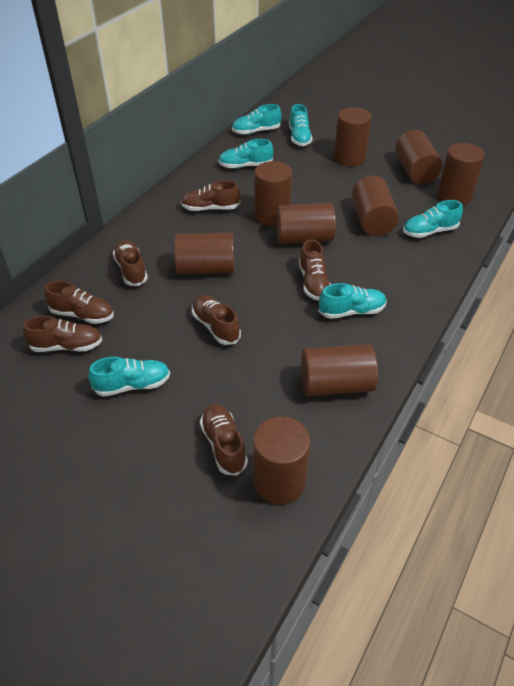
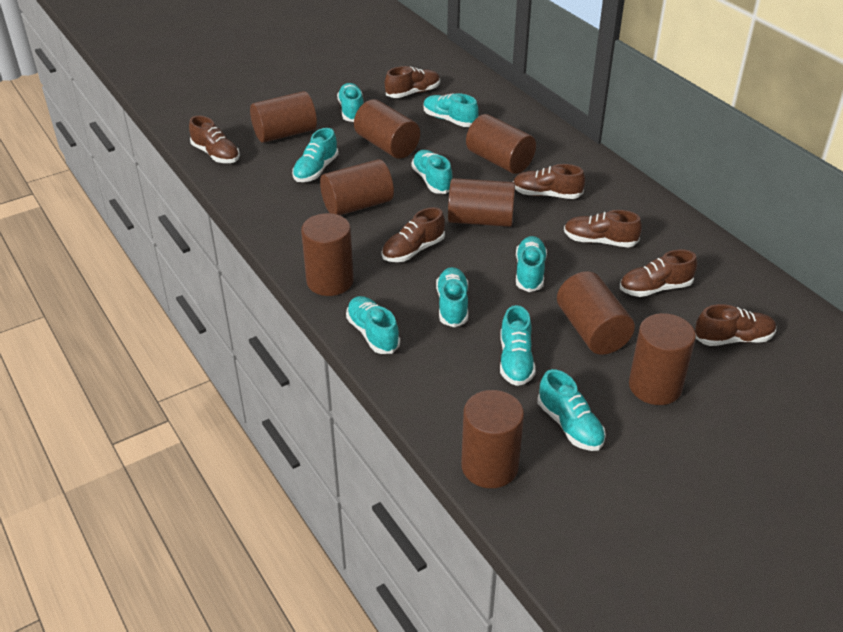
turquoise shoe: [88,357,170,397] [218,139,273,168] [232,104,281,135] [289,104,313,146] [319,283,387,319] [403,200,463,238] = 6 -> [292,128,339,182] [337,83,364,122] [346,296,400,354] [412,150,452,194] [423,93,479,127] [436,267,468,328] [500,305,536,386] [516,236,547,292] [538,369,606,451] = 9

